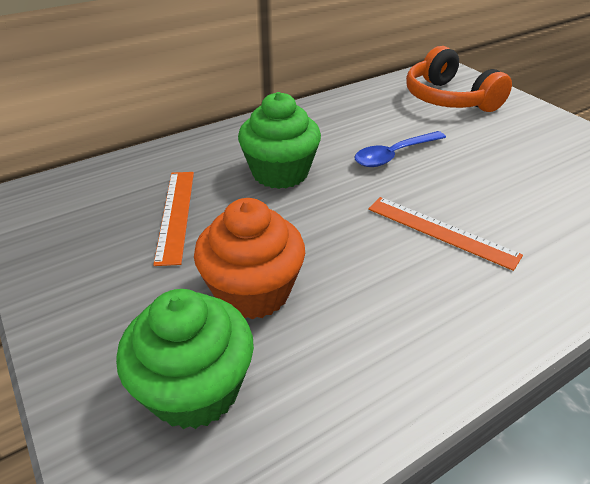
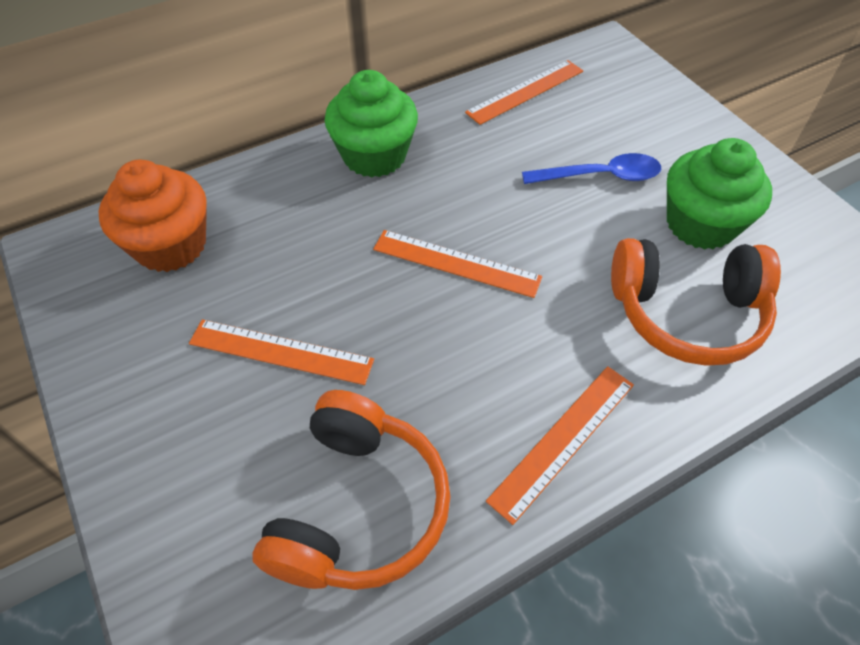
orange headphones: [406,46,512,112] = 1 -> [252,390,450,590] [611,238,781,366] = 2
orange ruler: [153,172,194,266] [368,197,523,271] = 2 -> [189,319,374,385] [373,230,542,298] [465,60,583,125] [486,366,634,525] = 4

